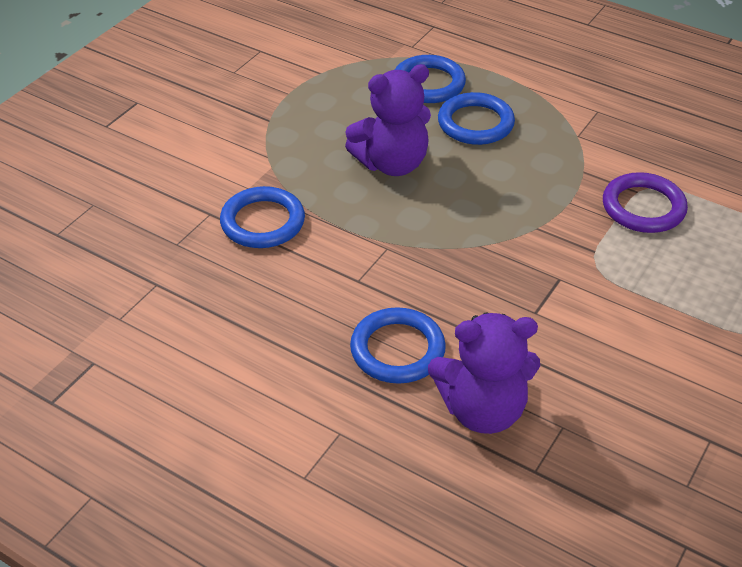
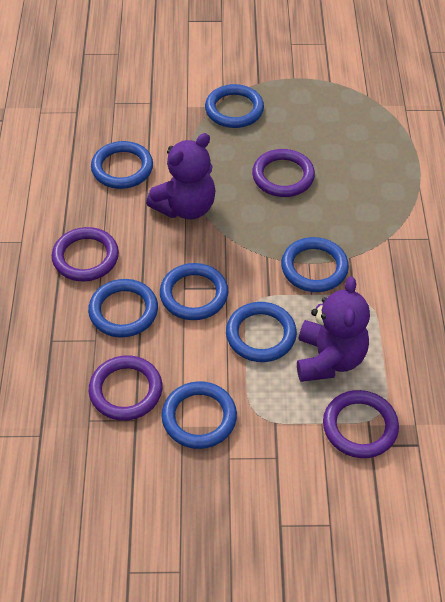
blue ring: [220,186,305,248] [350,307,446,384] [395,55,466,103] [438,92,515,145] = 4 -> [88,279,158,337] [91,141,153,189] [160,263,228,320] [162,381,237,449] [205,84,264,128] [226,302,297,362] [281,237,349,292] = 7
purple ring: [603,172,688,233] = 1 -> [52,227,119,281] [88,355,162,421] [252,149,315,197] [323,390,399,458] = 4

